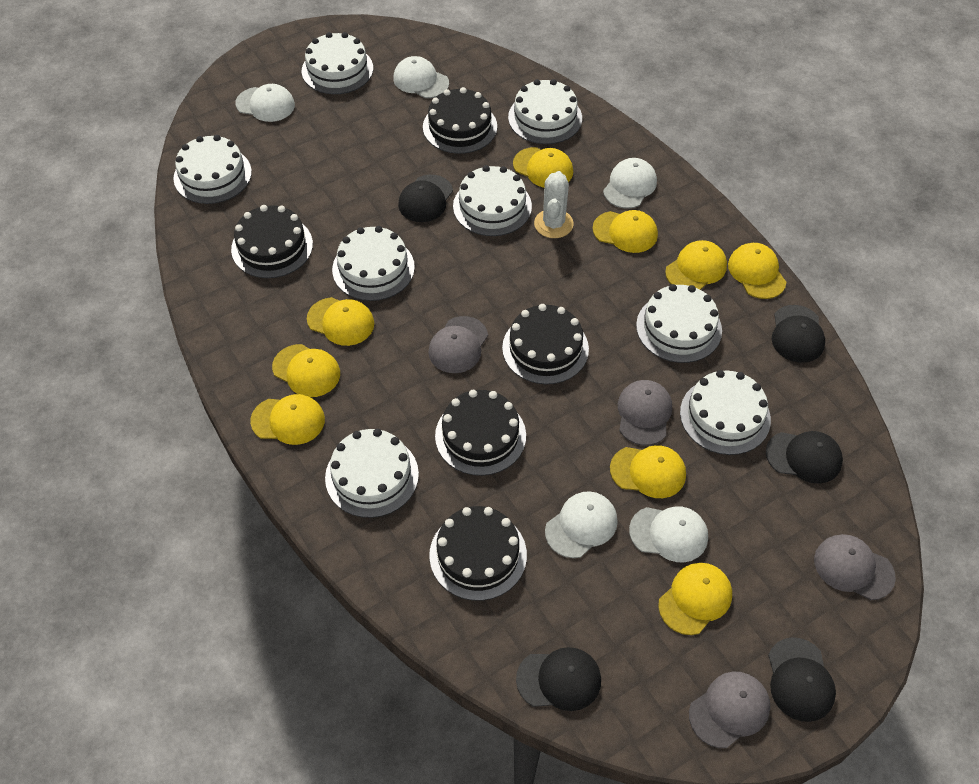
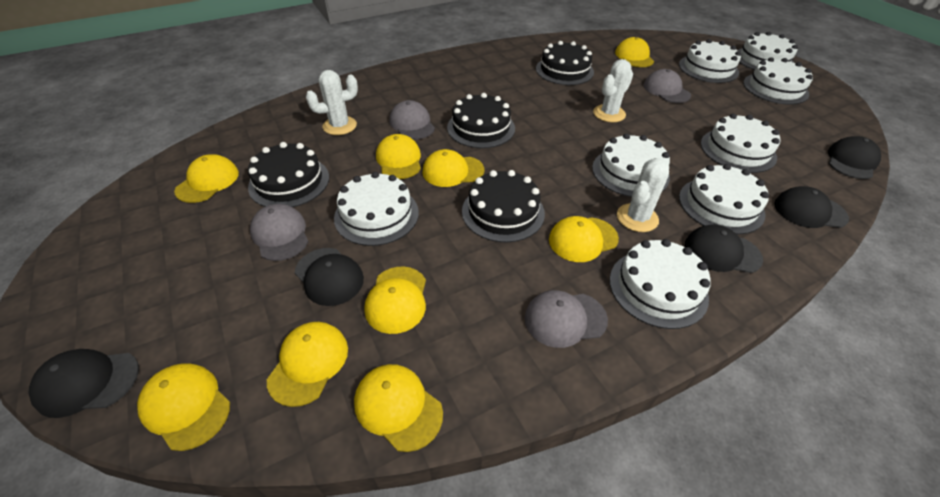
black cake: [231,205,313,278] [423,87,497,154] [429,506,527,601] [435,390,526,476] [502,304,589,384] = 5 -> [248,142,329,207] [447,93,515,148] [462,170,545,242] [536,41,594,85] = 4
white cactus: [534,171,574,238] = 1 -> [306,70,358,135] [593,59,633,122] [617,158,669,232] = 3
white cap: [235,84,295,122] [393,56,449,98] [545,491,618,558] [603,158,657,209] [629,506,708,562] = 5 -> none = 0

